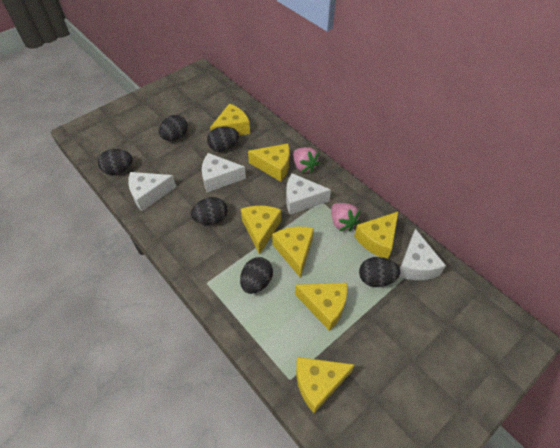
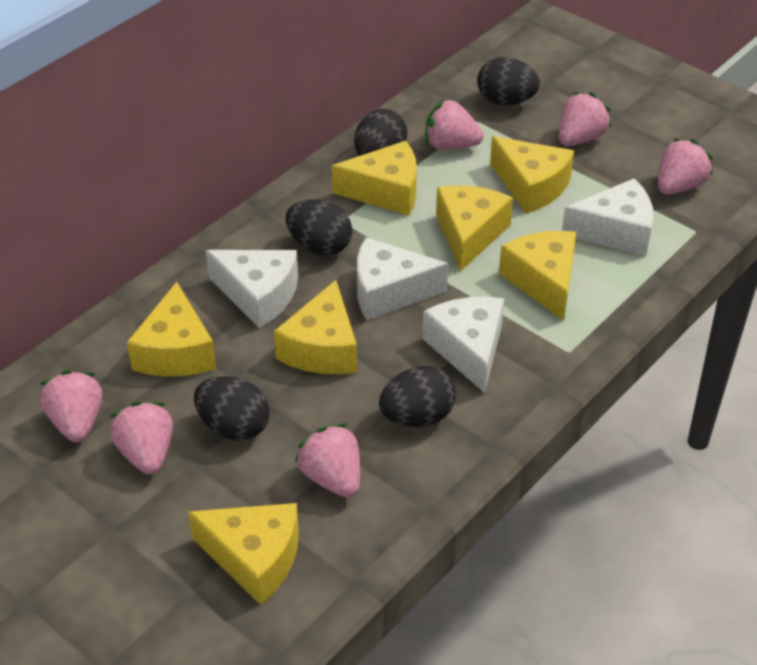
black egg: [98,149,133,175] [159,115,188,141] [191,197,227,225] [207,126,239,152] [240,257,273,294] [359,257,400,287] = 6 -> [194,376,270,441] [286,199,352,255] [354,109,407,156] [379,366,456,427] [477,57,540,105] = 5
pink strawberry: [293,147,320,173] [331,203,360,231] = 2 -> [40,370,103,442] [109,401,173,475] [295,424,360,498] [425,98,484,150] [559,92,611,146] [658,138,713,195] = 6

